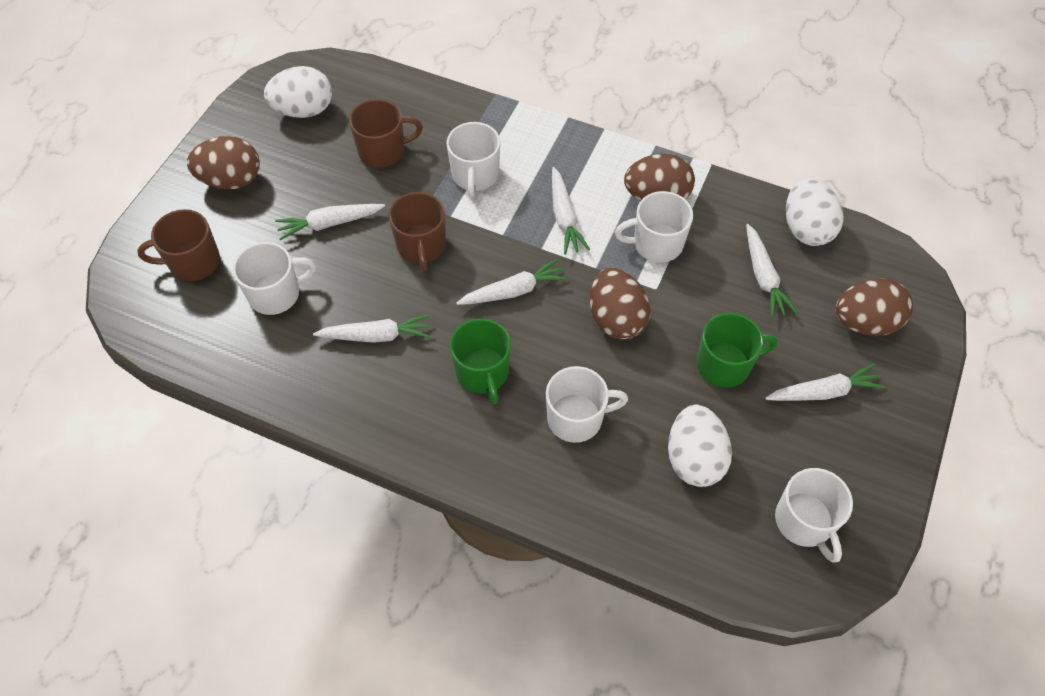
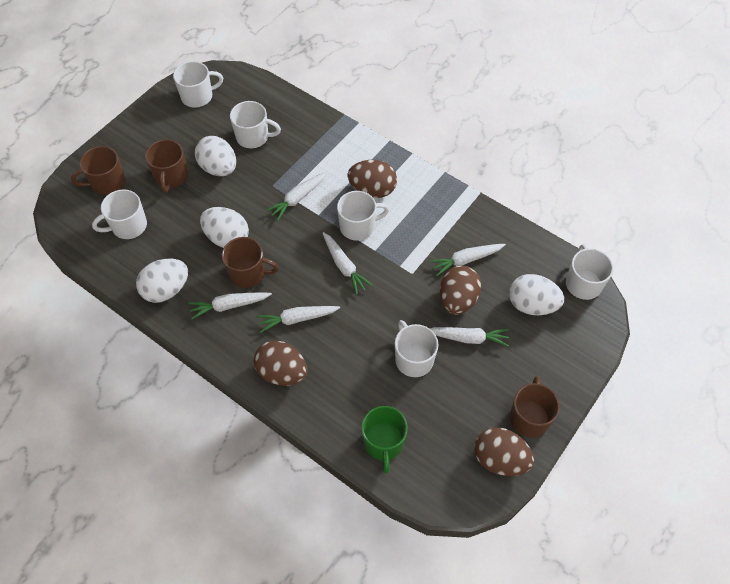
brown mug: [137,209,220,281] [349,99,423,167] [388,192,446,271] = 3 -> [71,146,125,195] [145,139,188,193] [222,237,279,288] [510,376,560,438] = 4
green mug: [450,318,511,404] [697,313,778,388] = 2 -> [361,406,408,473] = 1
white egg: [264,66,332,118] [668,405,732,487] [786,178,844,246] = 3 -> [136,259,188,303] [195,136,236,176] [200,207,249,248] [509,274,564,315] = 4
white mug: [233,242,316,315] [447,122,500,197] [546,366,628,443] [615,191,693,262] [775,468,853,563] = 5 -> [92,189,147,239] [173,61,223,108] [230,101,281,148] [337,191,389,241] [395,320,439,377] [566,244,614,300] = 6

